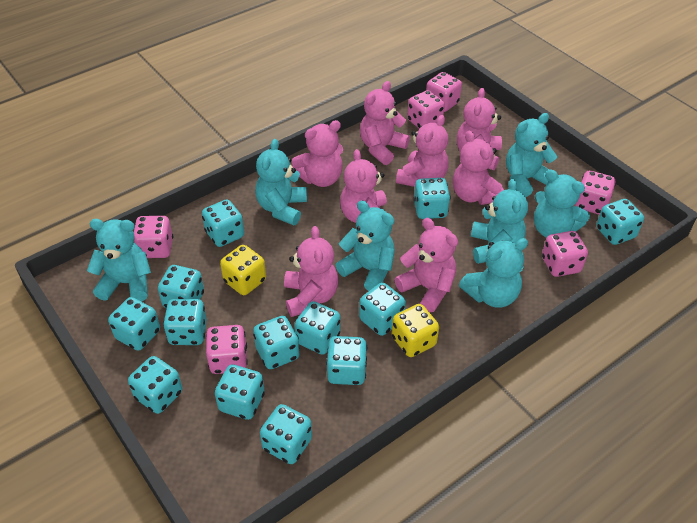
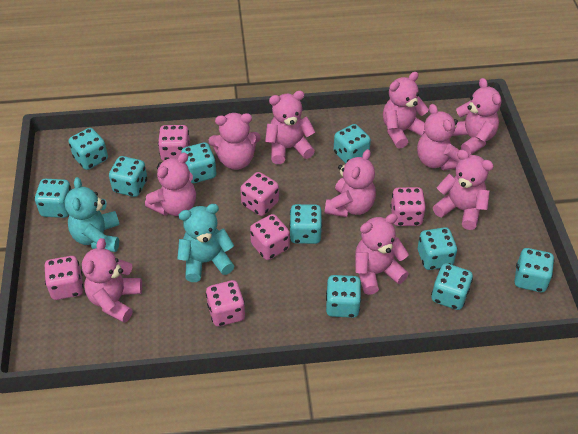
pink teddy bear: [284,226,338,317] [292,120,343,187] [340,149,387,223] [360,81,410,165] [395,218,458,312] [396,115,448,187] [453,131,504,205] [457,88,502,170] = 8 -> [82,238,142,323] [145,152,196,216] [209,113,261,170] [265,91,315,164] [325,149,376,217] [355,213,409,295] [383,72,429,149] [417,104,460,171] [433,150,494,230] [453,78,501,155] = 10
turquoise dice: [108,297,160,351] [128,356,183,414] [158,265,204,308] [163,299,207,345] [202,200,244,247] [215,365,265,420] [253,316,300,369] [260,404,312,464] [295,301,341,355] [326,336,367,385] [359,283,406,336] [413,178,451,219] [596,199,644,245] = 13 -> [35,179,72,218] [69,128,108,170] [109,156,147,197] [181,142,216,183] [289,204,322,244] [326,275,361,318] [334,124,371,164] [418,227,457,270] [431,263,473,310] [515,248,554,292] = 10
turquoise teddy bear: [87,219,151,301] [255,139,307,225] [336,200,395,291] [459,238,528,308] [471,179,528,264] [506,113,557,197] [534,170,590,238] = 7 -> [64,177,120,252] [177,204,234,282] = 2
yellow dice: [220,245,266,295] [392,304,439,357] = 2 -> none = 0

